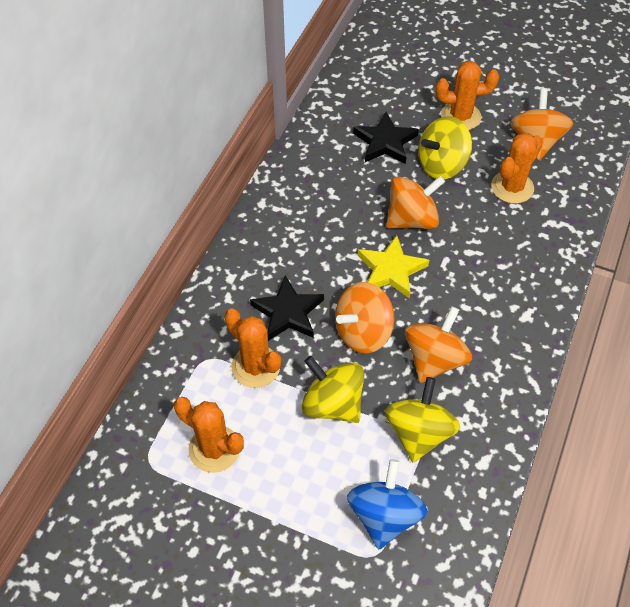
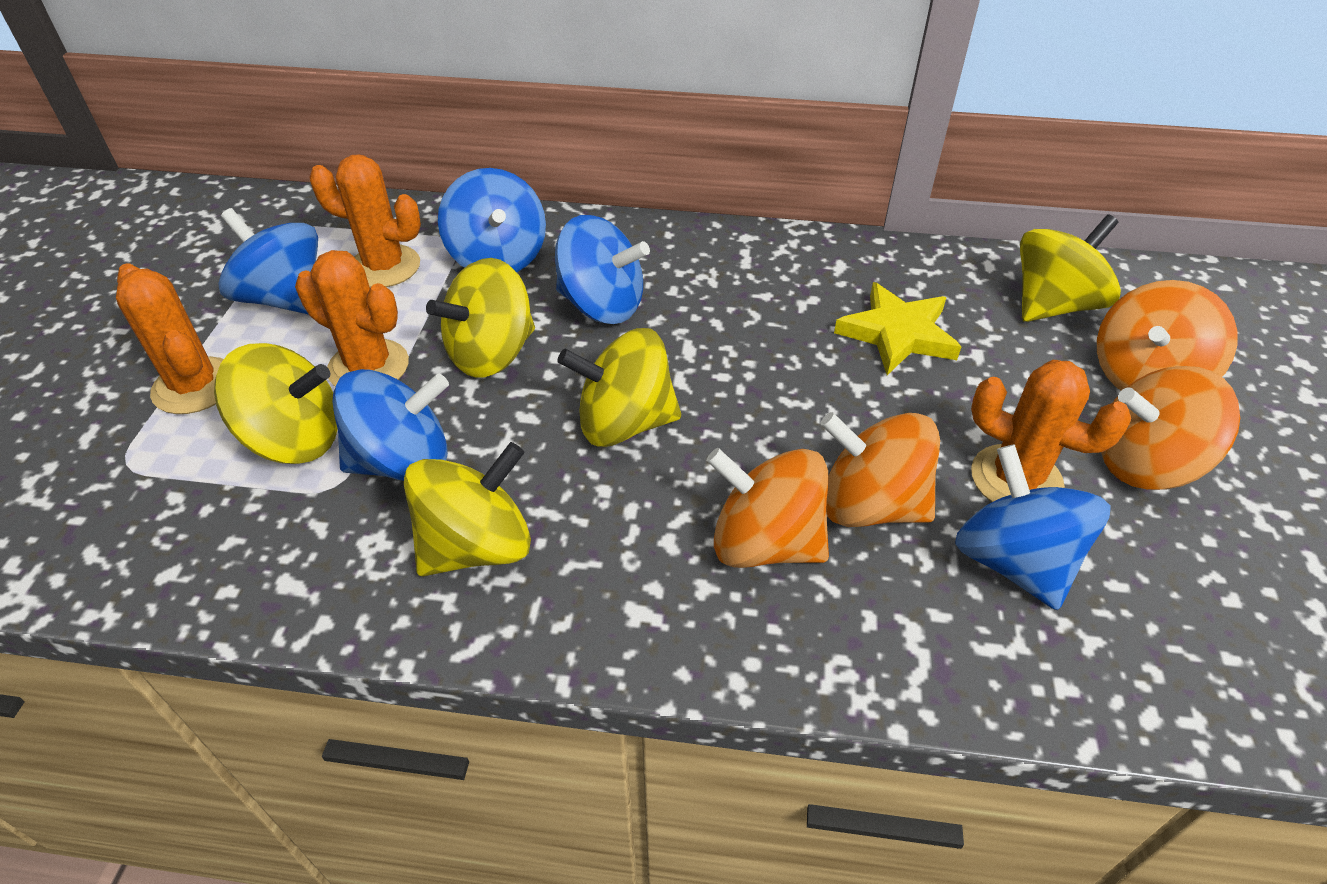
black star: [250,275,324,341] [353,112,419,164] = 2 -> none = 0
blue spinning top: [347,459,427,549] = 1 -> [219,208,318,315] [333,369,449,481] [438,168,546,272] [555,215,650,324] [955,444,1111,610] = 5
yellow spinning top: [302,356,365,423] [385,377,461,462] [418,116,472,179] = 3 -> [214,343,338,464] [404,442,531,576] [426,258,535,378] [557,328,681,447] [1020,214,1121,322] = 5

